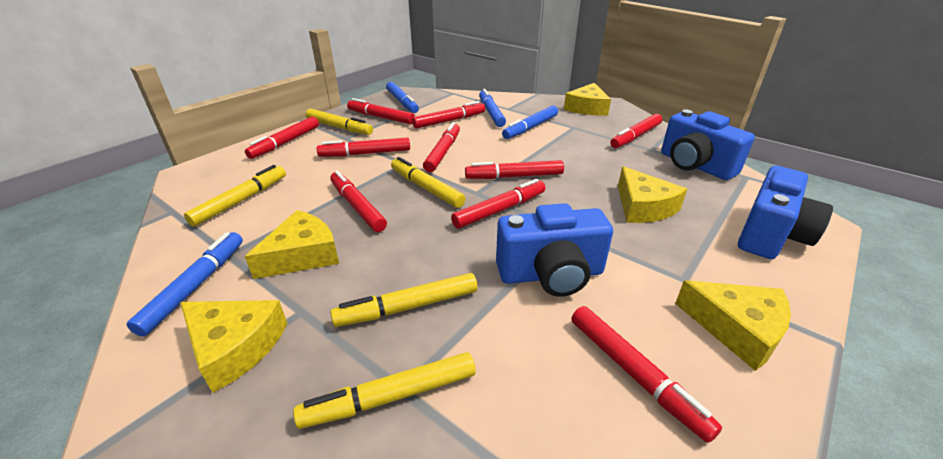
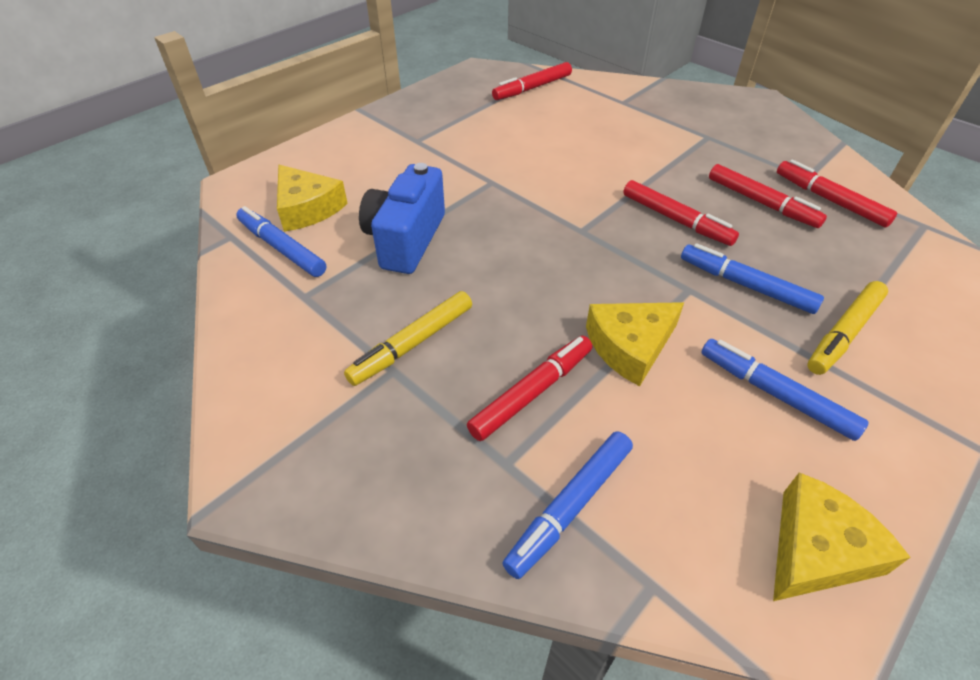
blue camera: [496,203,613,297] [661,109,755,180] [738,166,833,259] = 3 -> [359,163,445,274] = 1
red marker: [245,116,319,159] [317,137,410,157] [330,171,387,232] [347,98,415,124] [412,101,485,129] [423,122,460,172] [451,179,545,228] [465,160,564,179] [571,306,722,443] [610,114,662,148] = 10 -> [467,336,592,441] [492,62,572,100] [623,180,739,246] [709,164,827,228] [777,159,897,227] = 5
yellow cheese: [180,300,288,393] [245,210,339,279] [564,83,611,116] [618,166,687,223] [675,280,791,371] = 5 -> [277,165,348,232] [586,302,684,386] [773,472,910,601] = 3
yellow marker: [184,165,286,227] [293,352,476,429] [306,109,373,135] [330,273,478,327] [391,157,465,208] = 5 -> [344,291,472,386] [807,281,888,375] = 2

